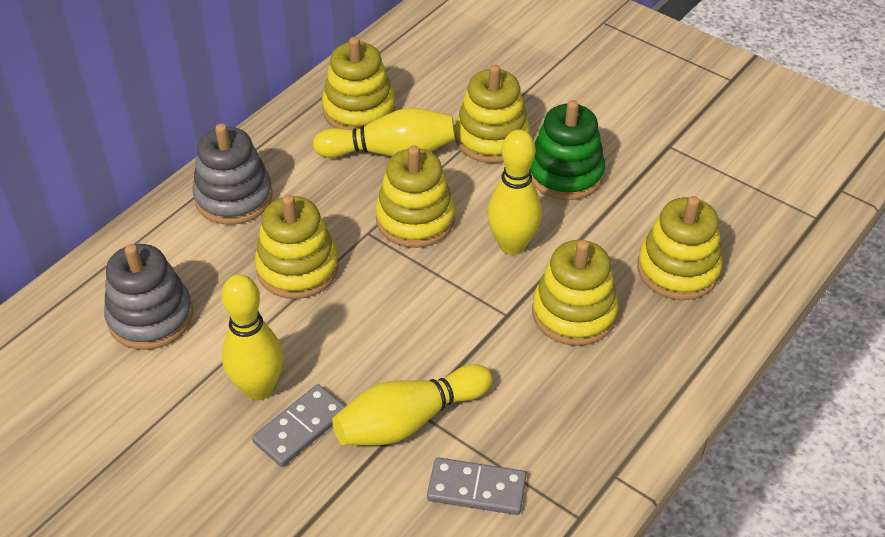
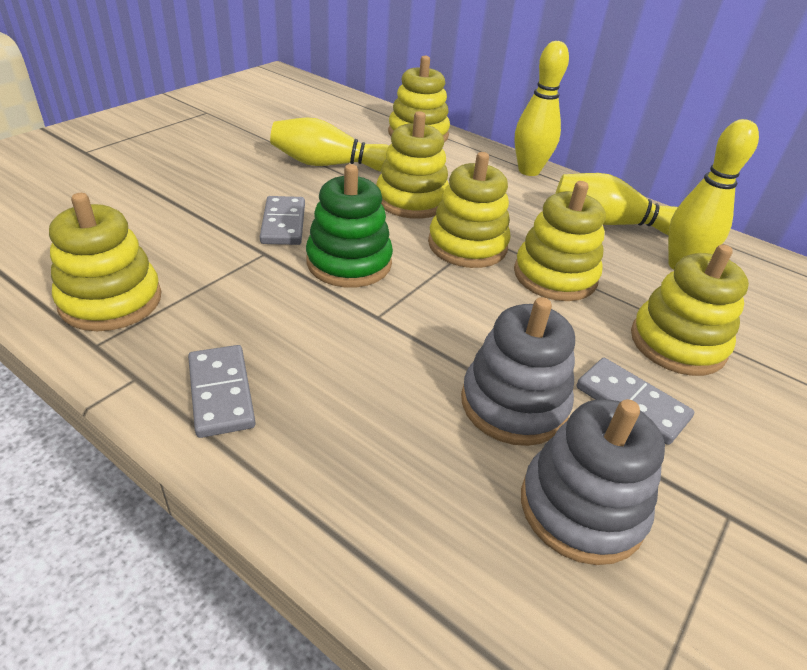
grey domino: [252,384,346,467] [427,457,526,515] = 2 -> [188,345,256,438] [260,196,305,245] [577,358,694,445] = 3

